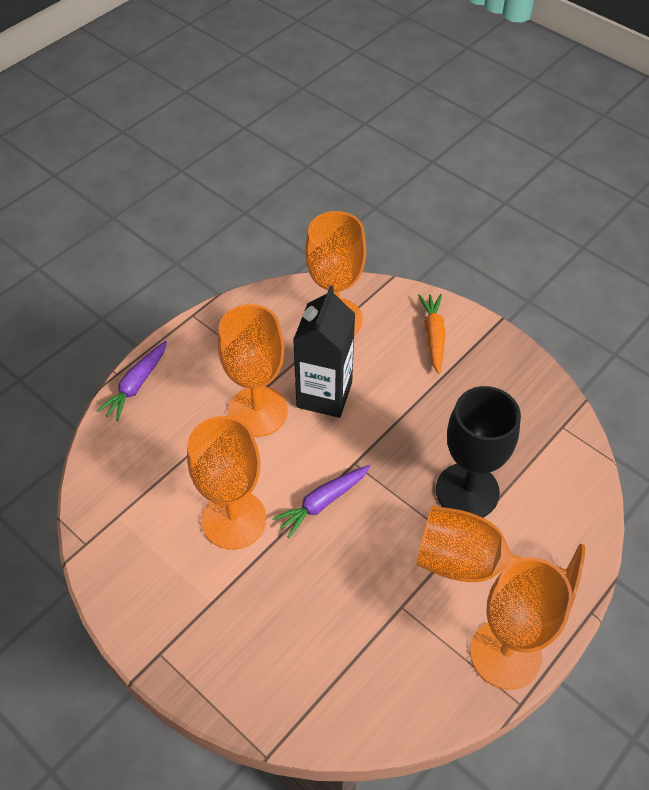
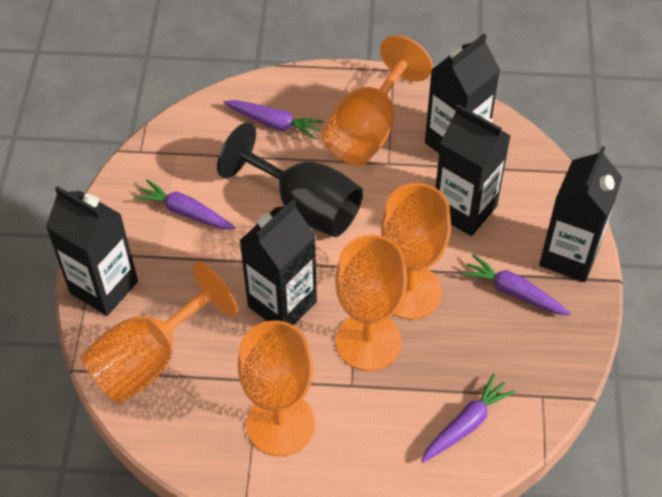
black carton: [293,286,355,418] = 1 -> [46,186,138,316] [240,199,317,325] [425,34,500,153] [436,104,511,236] [539,146,622,282] = 5
orange carrot: [418,294,446,374] = 1 -> none = 0
purple carrot: [97,341,167,421] [272,465,371,538] = 2 -> [134,179,236,229] [223,100,324,139] [421,374,515,462] [461,254,571,315] = 4

